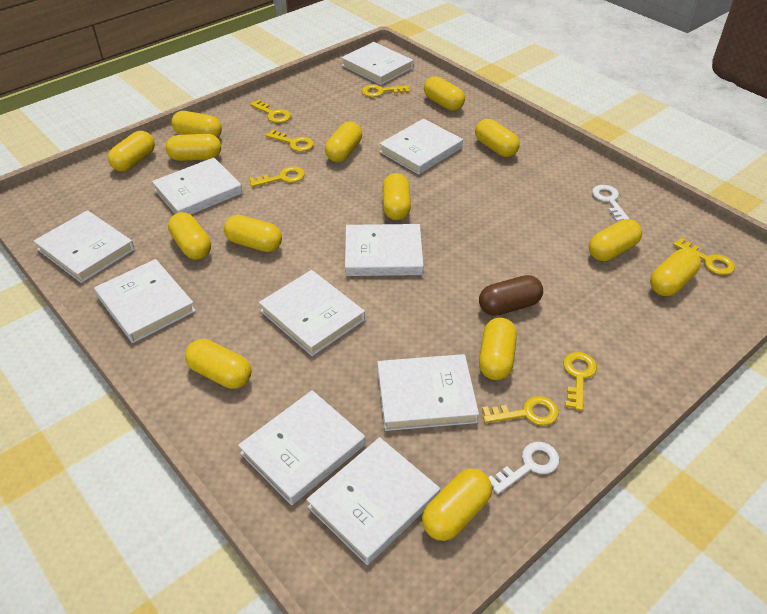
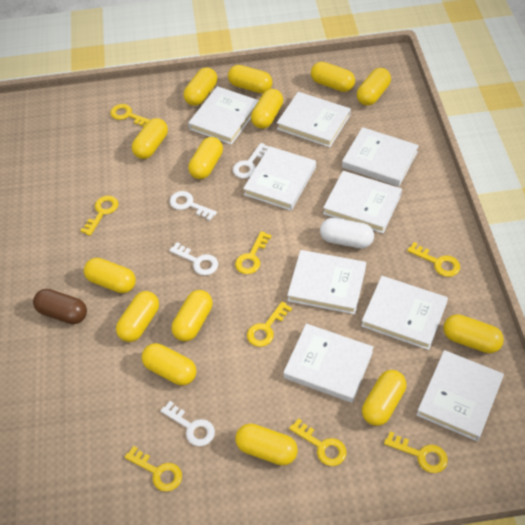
white book: [34,210,135,283] [94,259,196,343] [152,157,242,215] [238,390,365,505] [259,270,365,356] [306,437,440,565] [341,42,413,85] [345,224,423,276] [377,354,479,431] [379,119,463,175] = 10 -> [188,86,259,145] [243,146,316,211] [277,92,351,147] [283,324,373,403] [287,250,366,314] [323,171,402,233] [342,127,419,187] [361,276,448,350] [417,350,504,441] = 9
white capsule: none = 0 -> [320,218,374,248] = 1
white key: [488,442,559,494] [592,185,629,222] = 2 -> [161,401,215,446] [169,242,218,275] [170,191,217,221] [233,143,269,178] = 4
yellow key: [249,166,305,187] [250,100,291,123] [266,129,314,152] [362,85,410,97] [482,396,559,426] [563,352,597,411] [673,237,735,275] = 7 -> [80,196,118,236] [110,104,149,127] [124,446,182,492] [235,231,272,274] [247,301,292,347] [289,418,347,466] [384,431,448,473] [407,242,460,277] = 8

